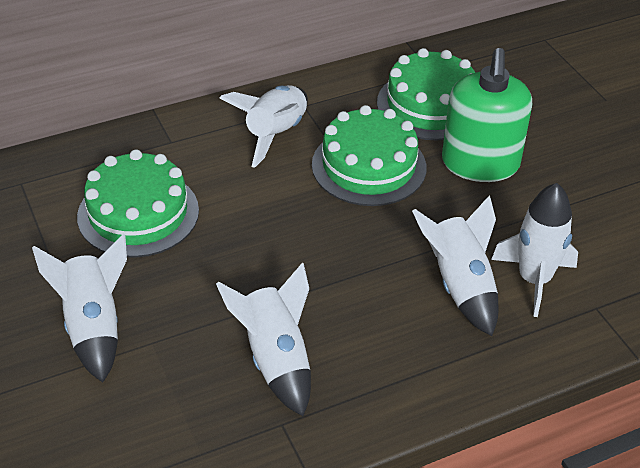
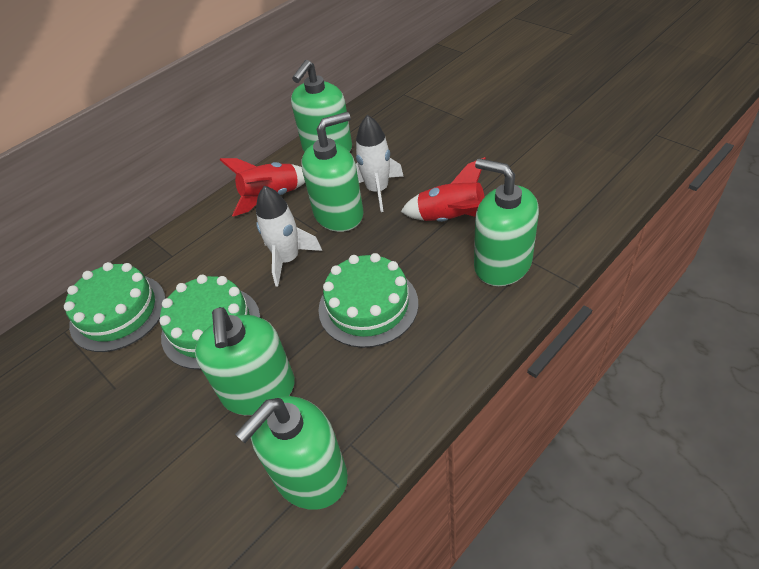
green soap dispenser: [442,48,532,182] = 1 -> [195,307,295,415] [235,396,348,510] [291,60,352,152] [301,112,364,232] [474,158,539,286] = 5
red rocket: none = 0 -> [220,158,305,216] [401,157,486,222] = 2
white rocket: [32,234,127,383] [216,262,311,416] [220,85,308,168] [412,195,498,336] [491,183,578,317] = 5 -> [256,186,322,287] [356,115,404,212] = 2

